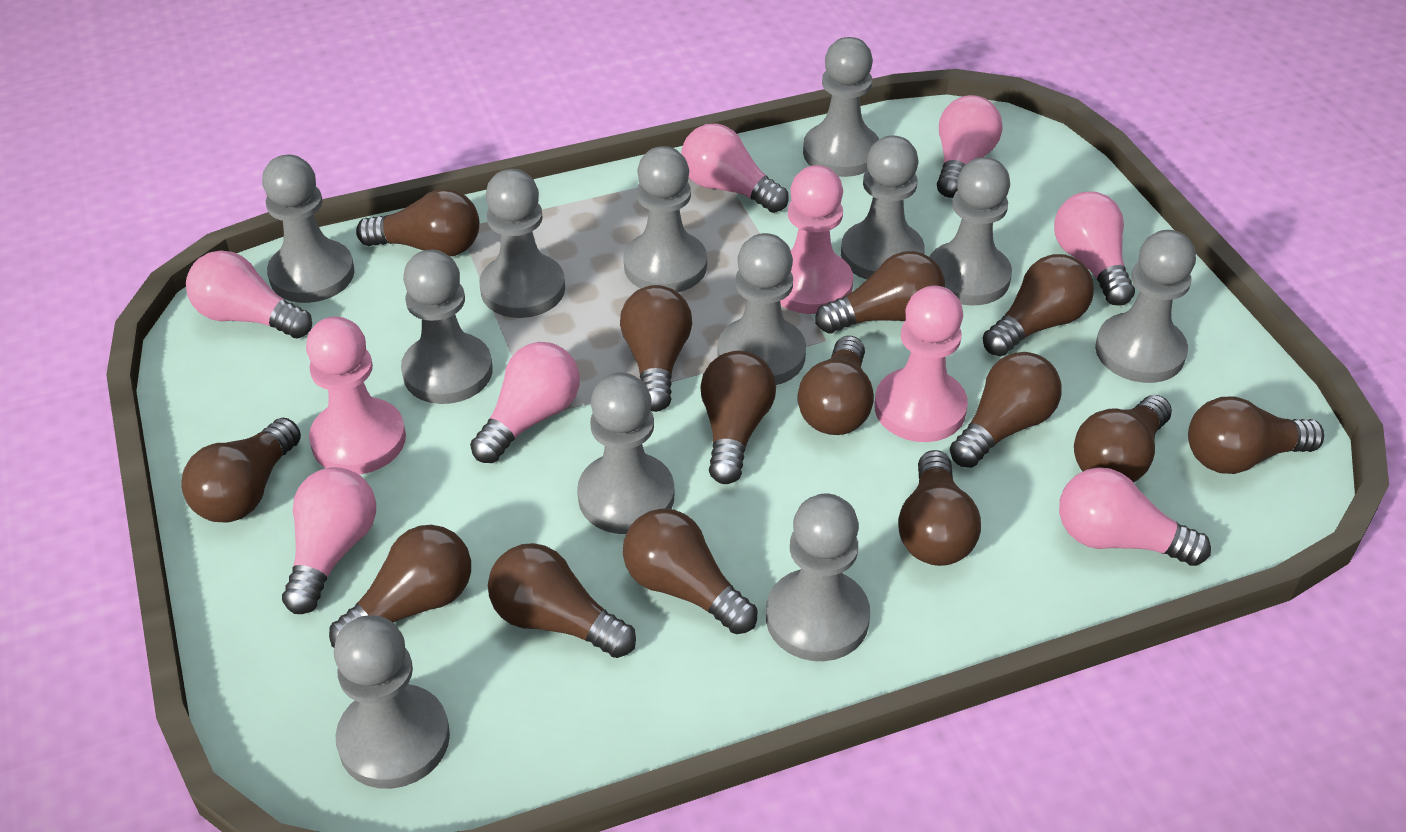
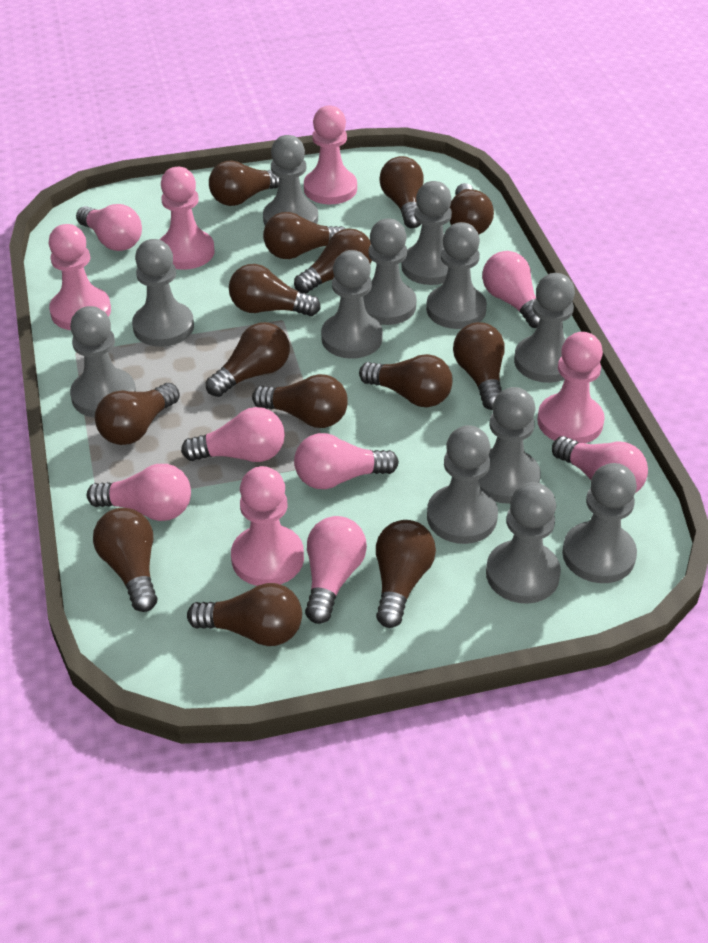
pink pawn: [306,317,406,475] [780,165,853,314] [875,285,968,442] = 3 -> [49,224,111,330] [160,167,215,270] [231,466,304,586] [304,105,357,204] [537,332,605,444] = 5

